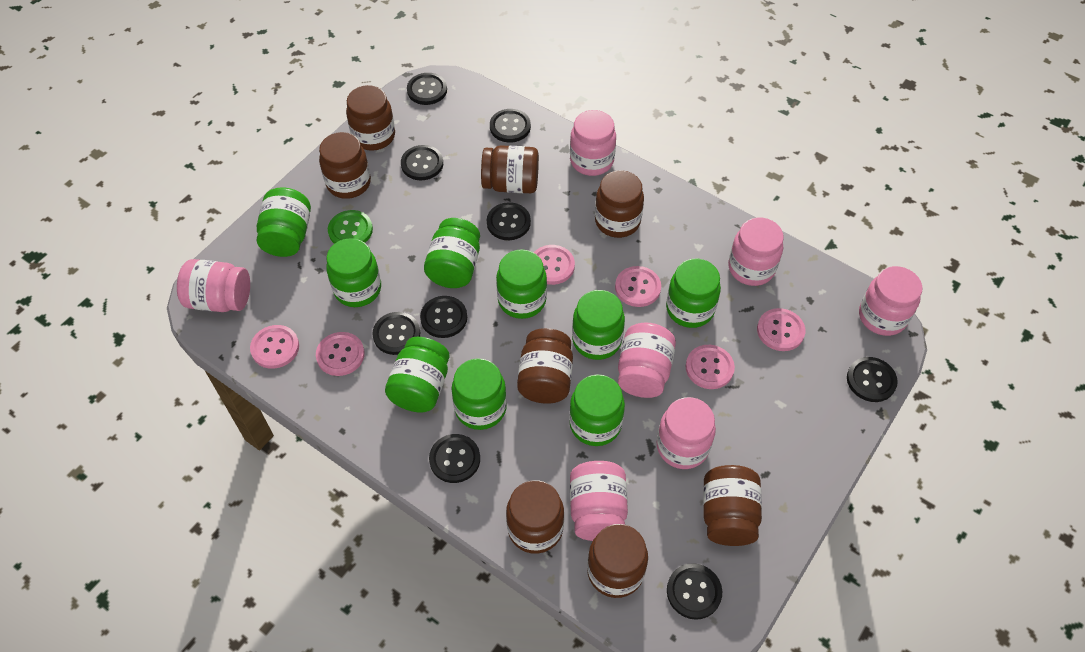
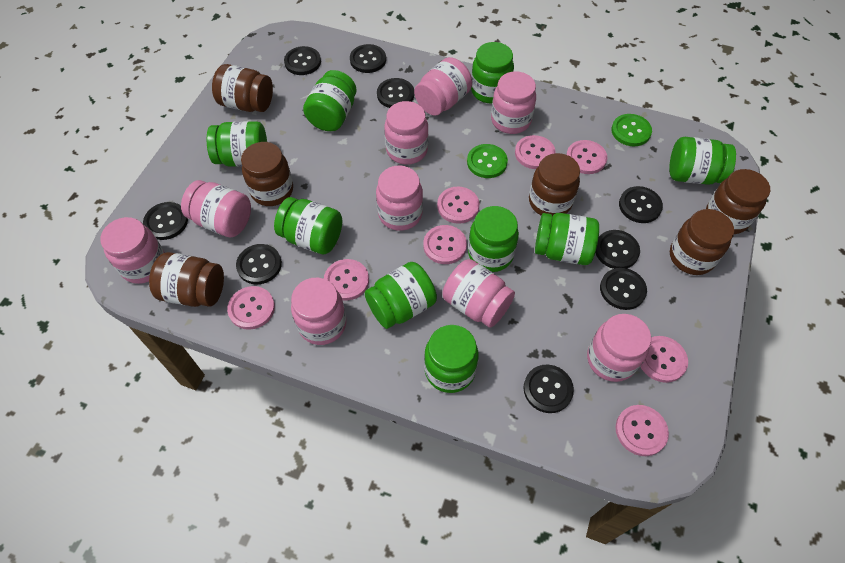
brown jar: [319,132,371,199] [346,85,395,151] [481,145,539,193] [506,480,564,554] [517,328,573,404] [587,524,648,598] [595,170,644,238] [703,465,762,546] = 8 -> [149,252,224,307] [212,64,273,112] [241,142,293,206] [529,153,580,216] [670,209,734,275] [706,169,770,234] = 6
green button: [328,210,373,244] = 1 -> [467,144,508,178] [611,114,652,146] = 2
pink button: [250,325,299,369] [316,332,365,376] [534,245,575,285] [615,266,661,307] [686,345,735,389] [757,308,805,351] = 6 -> [227,286,275,330] [324,259,369,301] [423,225,467,264] [437,187,479,224] [515,135,556,169] [566,140,607,174] [616,405,669,456] [640,336,688,383] = 8
pink jar: [177,259,250,312] [570,110,616,176] [570,461,628,541] [618,323,676,398] [657,397,716,469] [728,217,784,286] [859,266,923,336] = 7 -> [100,217,165,284] [181,180,251,237] [291,278,347,345] [376,165,423,231] [384,101,429,165] [414,57,472,116] [442,259,515,328] [491,72,536,134] [587,314,651,382] = 9

